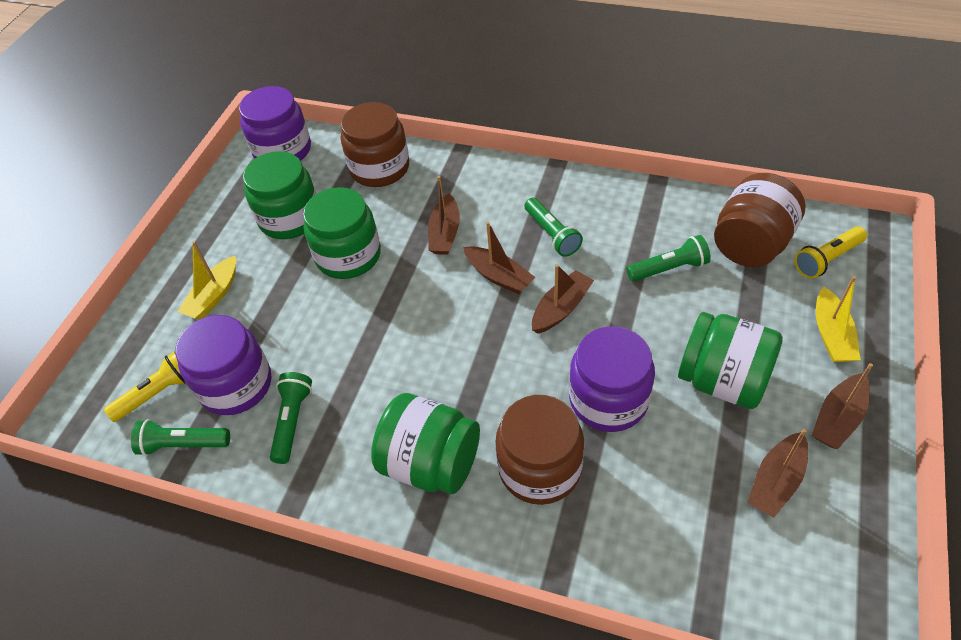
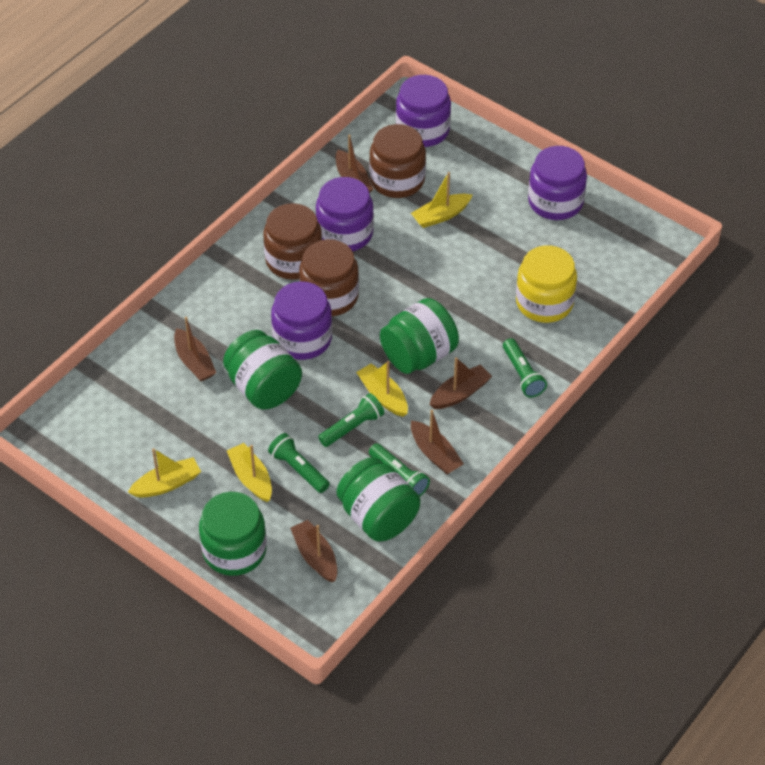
purple jar: [175,315,271,415] [239,86,311,161] [569,326,655,432] = 3 -> [271,281,332,360] [316,177,374,251] [396,75,451,147] [528,146,587,220] = 4
yellow boat: [177,241,236,319] [816,276,861,362] = 2 -> [128,448,201,498] [227,443,272,502] [356,361,408,417] [411,172,473,228] = 4
yellow flashlight: [104,352,186,422] [794,227,867,279] = 2 -> none = 0
yellow jar: none = 0 -> [516,245,577,323] = 1

